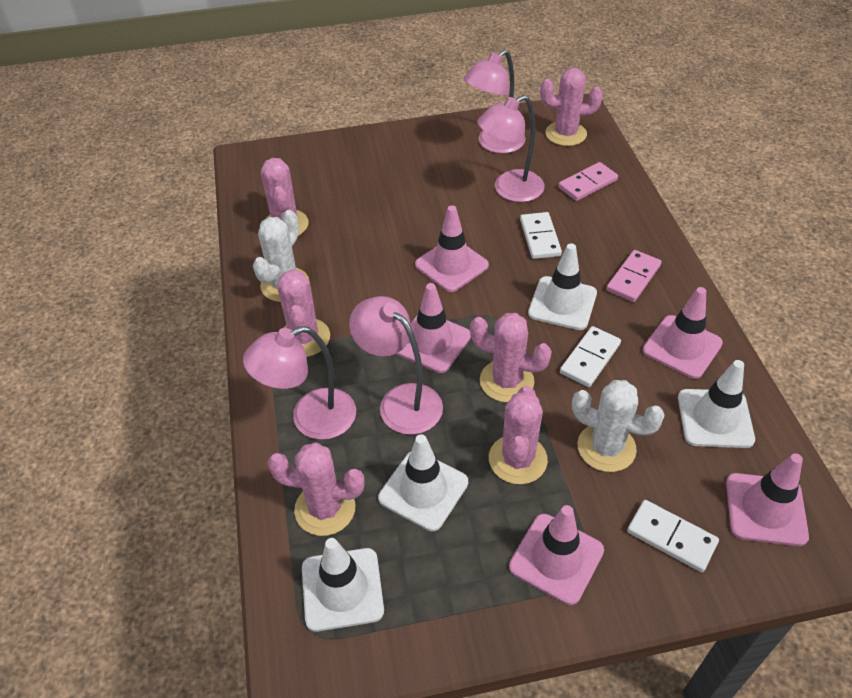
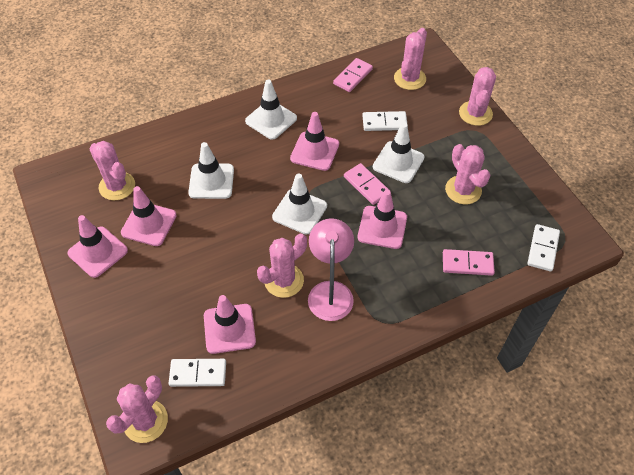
pink domino: [558,162,618,201] [606,250,661,302] = 2 -> [333,58,373,92] [344,163,389,205] [443,249,495,276] = 3
pink lamp: [243,326,356,440] [349,296,443,435] [464,49,525,154] [477,95,545,202] = 4 -> [308,218,354,321] = 1
white cactus: [253,210,309,302] [572,380,665,472] = 2 -> none = 0

